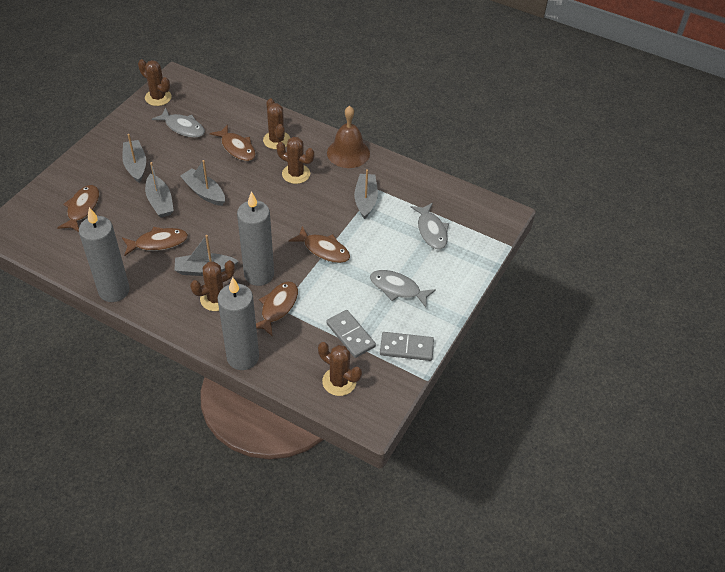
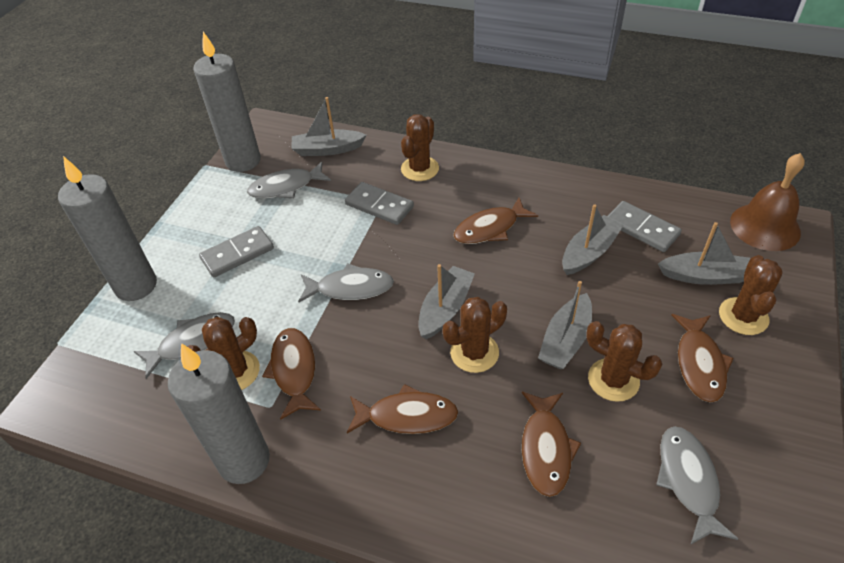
grey domino: [326,310,376,358] [380,332,434,361] = 2 -> [199,226,274,277] [345,182,414,225] [607,201,682,252] = 3
grey fish: [152,108,205,138] [370,270,436,308] [411,203,449,249] = 3 -> [133,312,235,379] [247,162,331,199] [298,263,394,302] [656,426,738,544] = 4

